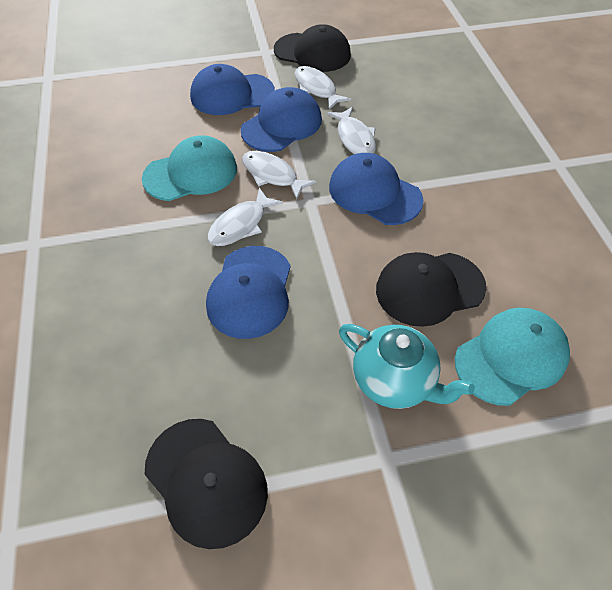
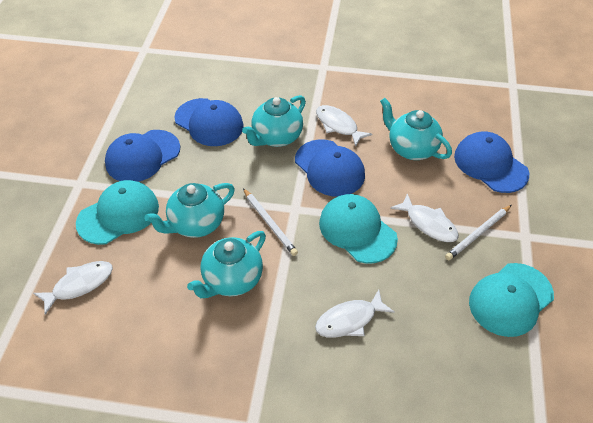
black cap: [145,419,268,549] [274,24,351,72] [376,252,486,327] = 3 -> none = 0
turquoise cap: [142,135,237,201] [455,308,570,406] = 2 -> [76,180,159,245] [319,194,398,263] [469,263,554,337] = 3
turquoise teapot: [339,324,475,409] = 1 -> [144,183,235,238] [187,231,266,298] [242,95,306,147] [380,98,452,160] = 4
white pencil: none = 0 -> [243,188,298,256] [445,205,512,260] = 2

